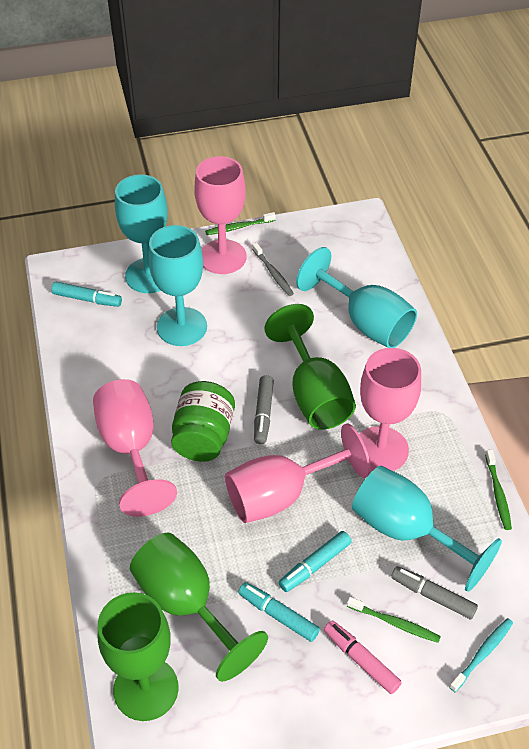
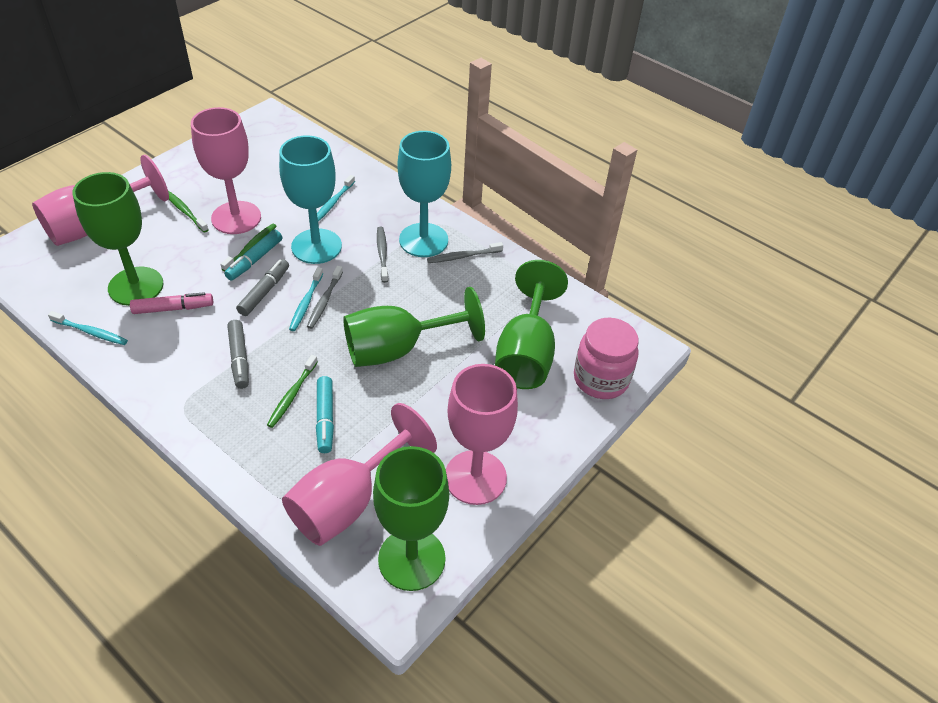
green goblet: [98,592,178,721] [130,533,268,682] [265,304,356,430] = 3 -> [72,172,163,306] [343,287,485,367] [373,446,449,591] [495,260,568,389] = 4
green jar: [171,381,235,461] = 1 -> none = 0
grey toothbrush: [252,243,294,296] = 1 -> [307,266,343,329] [377,227,388,283] [427,242,503,263] = 3
pink jar: none = 0 -> [574,318,639,399] = 1
turquoise goblet: [115,174,168,293] [148,225,207,346] [296,247,417,348] [352,466,502,592] = 4 -> [279,136,342,264] [397,131,451,257] = 2
turquoise marker: [52,282,122,307] [238,582,320,642] [279,531,352,592] = 3 -> [224,230,282,281] [316,376,334,453] = 2
turquoise toothbrush: [449,618,513,692] = 1 -> [48,311,128,345] [289,267,323,331] [317,175,355,222] = 3

